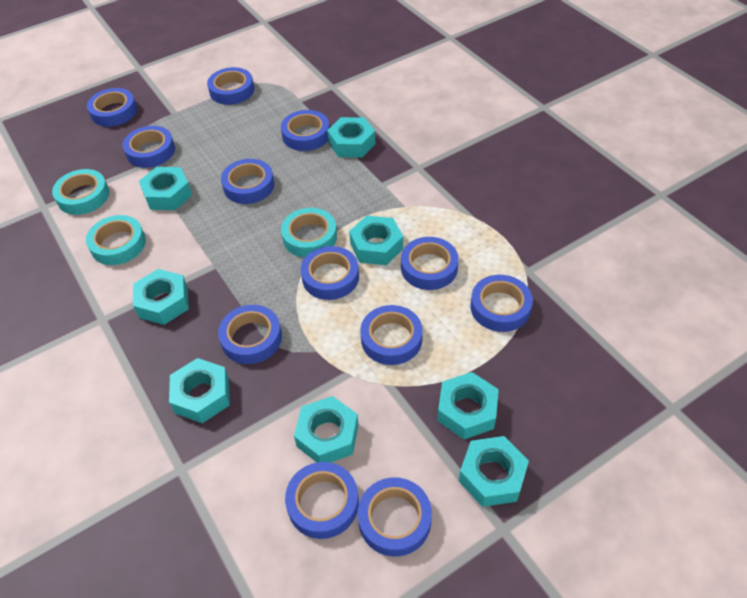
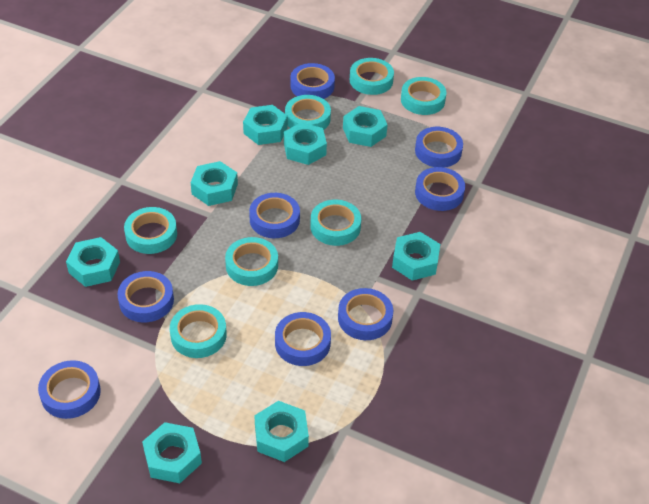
blue tape: [87,88,137,127] [122,126,175,168] [207,67,254,105] [218,305,282,364] [221,159,274,204] [281,110,329,151] [285,462,359,539] [301,246,359,300] [358,477,432,557] [360,305,423,365] [401,237,459,290] [471,275,533,332] = 12 -> [38,360,101,419] [117,271,174,322] [249,193,300,238] [275,312,331,366] [290,63,335,99] [338,288,393,340] [415,127,463,168] [415,167,465,211] = 8
turquoise tape: [52,169,109,215] [86,215,146,265] [281,208,337,258] = 3 -> [124,207,177,254] [170,304,227,358] [225,237,278,286] [285,95,331,130] [310,200,361,246] [350,58,394,95] [401,77,447,115] = 7

